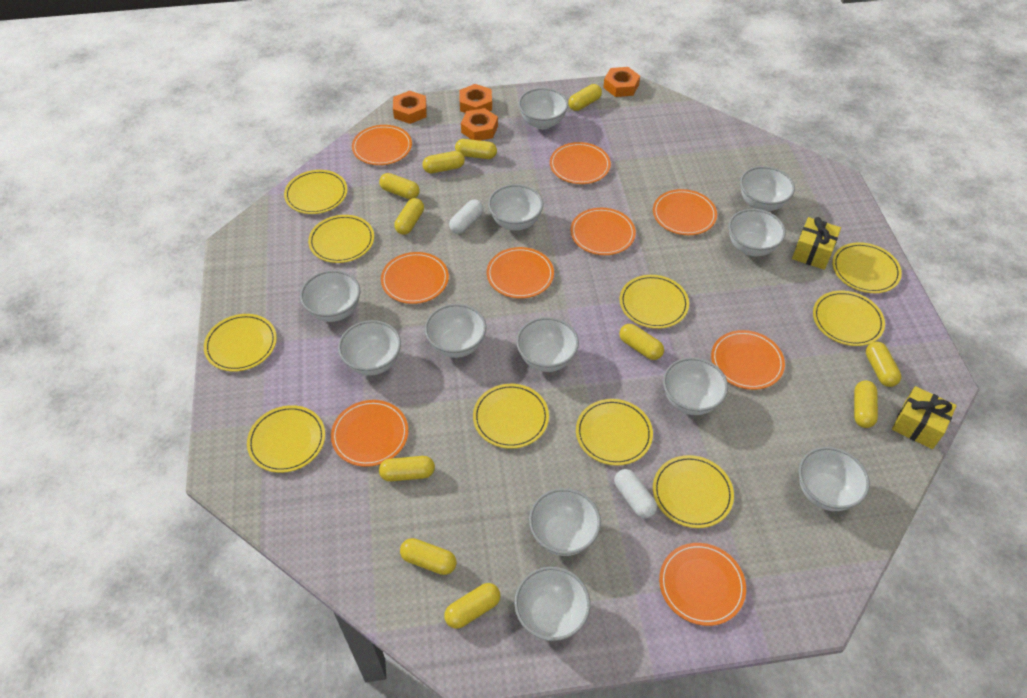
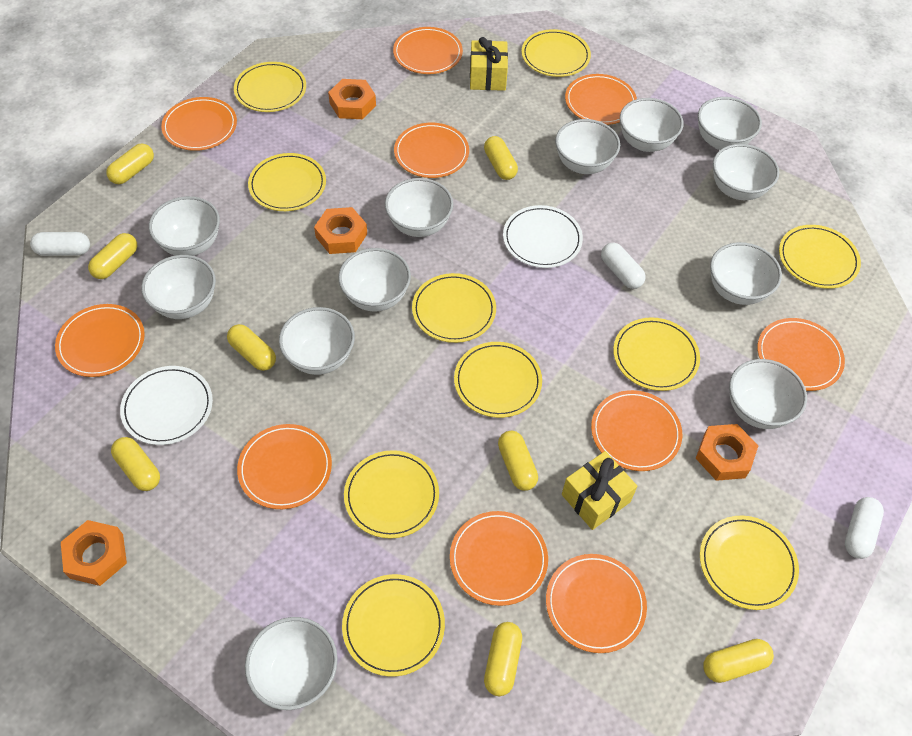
orange plate: [331,400,408,467] [352,125,412,165] [381,252,449,304] [487,247,554,298] [550,142,611,184] [570,208,636,255] [653,189,717,235] [659,543,746,626] [711,330,785,390] = 9 -> [55,304,145,377] [161,97,237,151] [237,424,332,509] [393,27,463,74] [394,123,469,178] [450,511,548,606] [546,554,647,653] [565,74,637,125] [591,390,682,471] [757,318,845,391] = 10
white capsule: [449,200,484,234] [614,469,657,519] = 2 -> [30,232,90,256] [601,243,646,289] [845,497,884,559] = 3
white plate: none = 0 -> [120,366,213,445] [503,205,583,268] = 2
yellow capsule: [379,173,420,199] [379,456,435,481] [394,198,424,235] [400,538,457,575] [422,151,465,173] [444,583,500,629] [455,139,497,159] [568,84,602,111] [619,324,664,360] [854,380,878,428] [866,342,901,387] = 11 -> [88,233,137,279] [106,144,154,184] [111,437,160,491] [227,324,276,371] [484,136,518,180] [484,622,522,696] [498,431,538,491] [703,639,774,683] = 8

